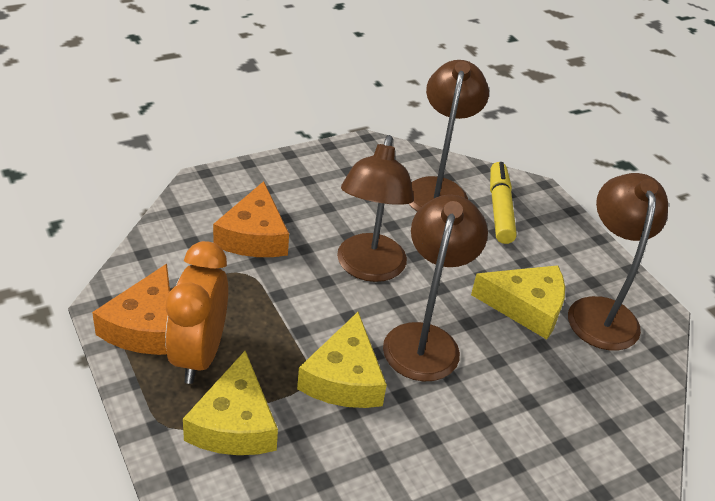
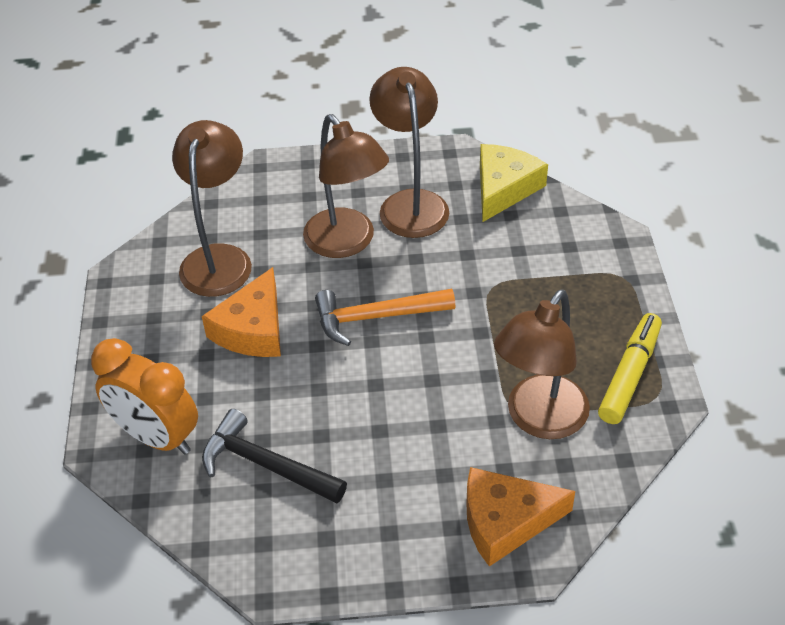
black hammer: none = 0 -> [202,409,347,504] = 1
orange hammer: none = 0 -> [315,289,455,346] = 1
yellow cheese: [183,351,278,455] [297,312,387,408] [471,265,565,340] = 3 -> [480,144,548,222] = 1

